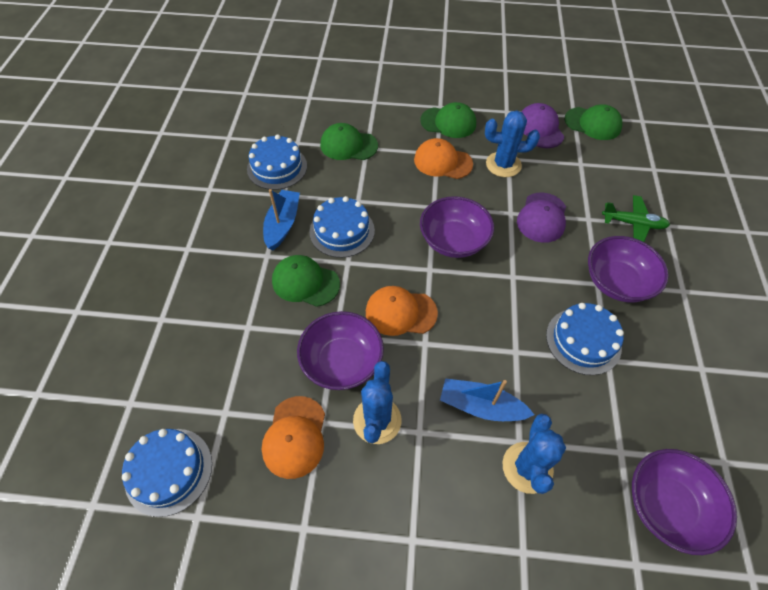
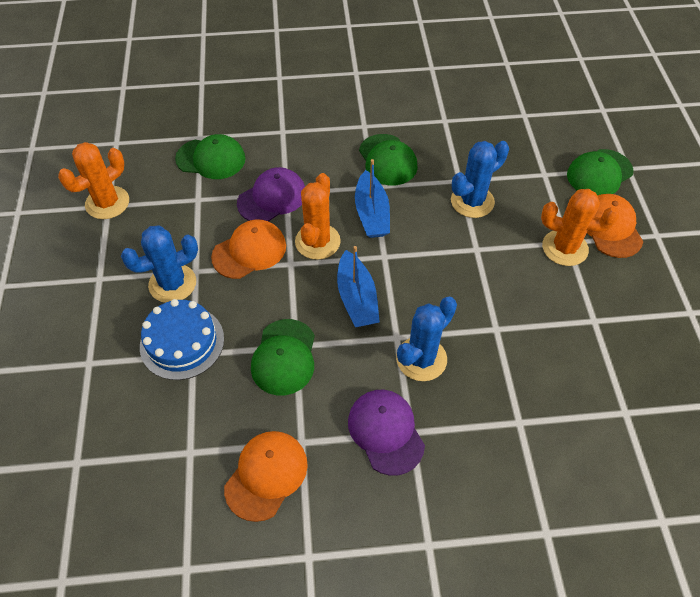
blue cake: [122,429,212,517] [247,134,307,190] [310,196,375,258] [546,303,624,375] = 4 -> [140,299,224,380] = 1
green plane: [602,195,670,242] = 1 -> none = 0
orange cactus: none = 0 -> [58,142,129,219] [295,173,341,260] [541,189,619,266] = 3
purple bowl: [297,311,384,390] [420,196,494,258] [588,236,669,302] [632,449,737,555] = 4 -> none = 0

